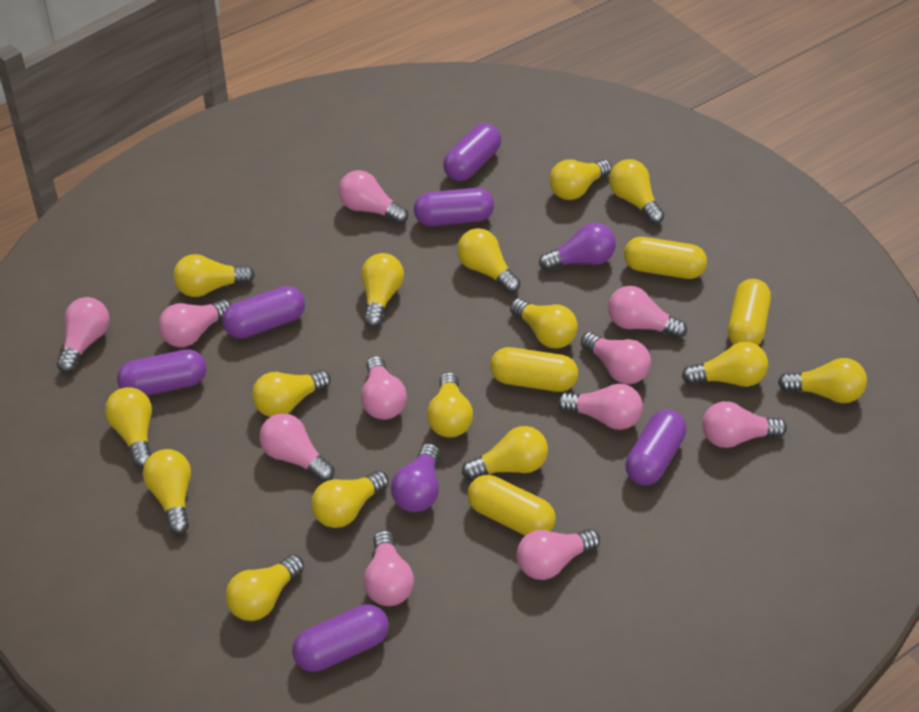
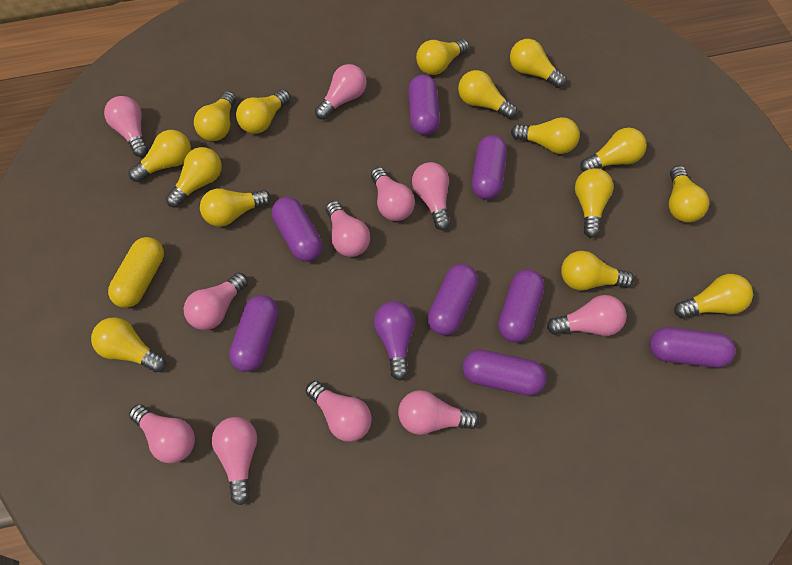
purple capsule: [117,349,206,396] [222,286,305,338] [292,604,389,672] [414,188,494,226] [443,123,501,181] [625,410,686,485] = 6 -> [229,295,278,372] [272,197,323,262] [408,75,440,135] [428,264,478,336] [463,350,547,396] [472,135,507,200] [498,269,544,343] [649,327,736,368] = 8
purple light bulb: [391,443,440,512] [539,223,616,271] = 2 -> [374,301,415,381] = 1
yellow capsule: [467,475,555,536] [490,347,578,392] [624,237,707,279] [728,279,771,345] = 4 -> [108,237,164,308] = 1

